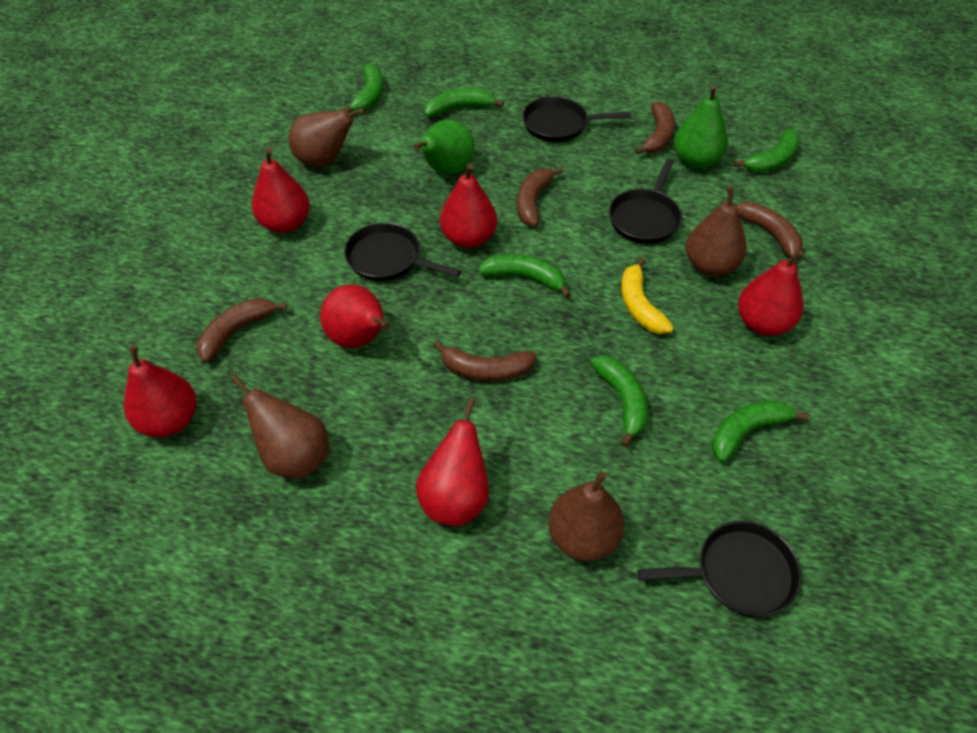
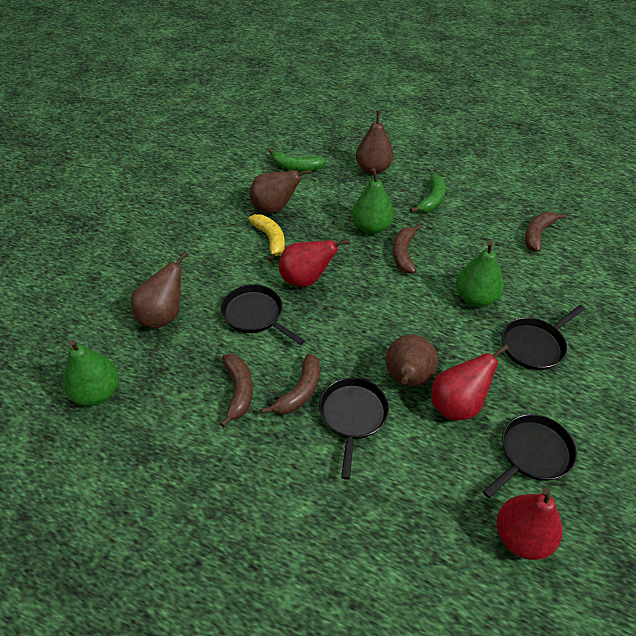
brown banana: [197,298,287,363] [433,340,536,381] [517,167,563,227] [634,102,675,155] [736,202,803,265] = 5 -> [220,354,253,427] [261,353,320,415] [392,224,421,273] [525,212,566,252] = 4
green banana: [342,64,383,112] [424,88,504,117] [478,254,571,298] [590,355,648,447] [712,400,809,462] [734,129,800,173] = 6 -> [268,149,326,171] [410,174,446,213] = 2
green pear: [413,120,475,175] [674,85,728,168] = 2 -> [63,339,119,406] [352,168,394,234] [456,241,504,307] = 3
red pear: [124,345,196,437] [252,148,310,233] [320,284,390,348] [416,397,489,526] [440,163,497,248] [738,250,804,336] = 6 -> [279,239,350,287] [431,344,509,421] [497,488,562,560] = 3

